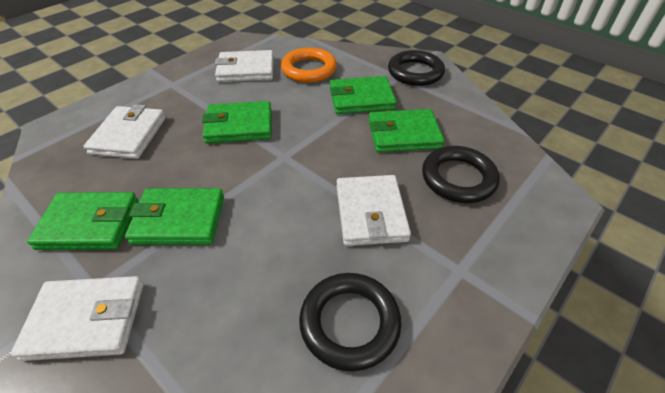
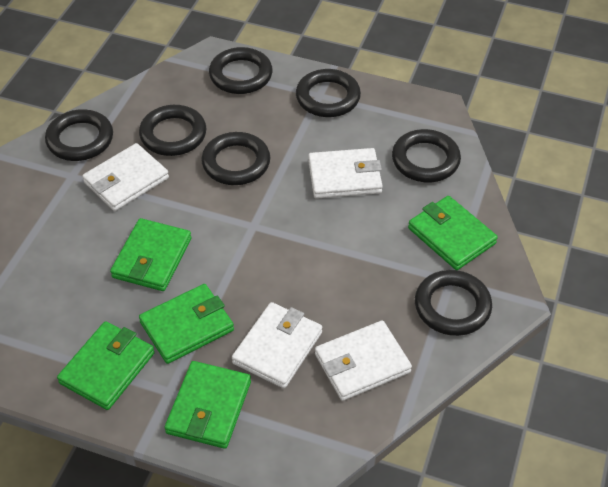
black ring: [299,273,402,371] [388,50,445,86] [422,146,500,203] = 3 -> [45,109,113,161] [139,105,206,156] [201,132,270,185] [209,47,273,94] [296,69,361,117] [392,129,461,182] [415,270,492,336] = 7
orange ring: [281,48,337,83] = 1 -> none = 0

